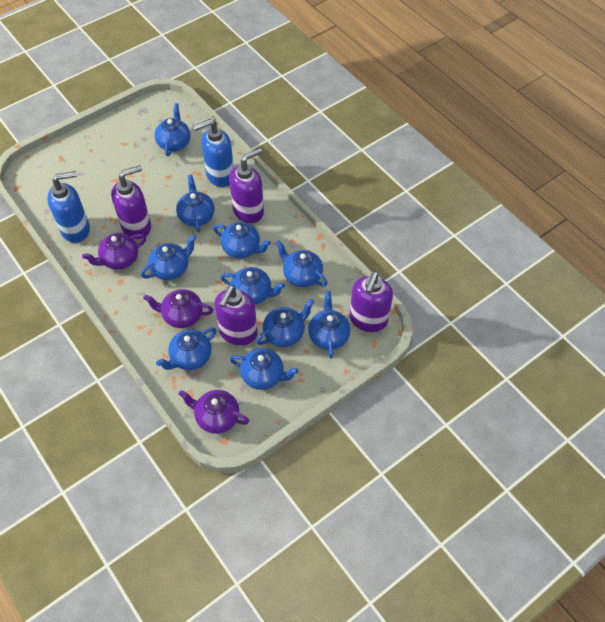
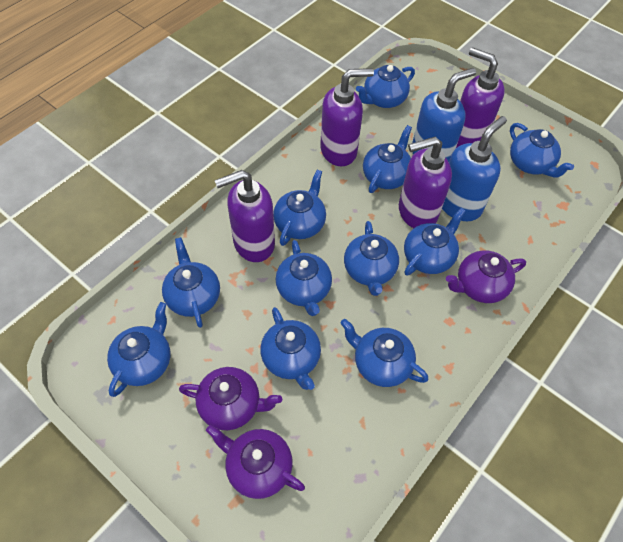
blue teapot: [141,234,196,280] [154,103,191,156] [156,327,216,370] [176,175,214,233] [213,222,271,258] [221,267,285,304] [230,348,299,390] [256,299,314,347] [276,240,328,287] [308,291,350,359] = 10 -> [107,302,170,397] [162,237,220,328] [260,307,321,390] [273,169,326,246] [275,240,332,316] [340,319,429,387] [344,221,399,296] [356,65,415,108] [363,125,412,193] [404,208,466,275] [510,123,574,178] = 11

